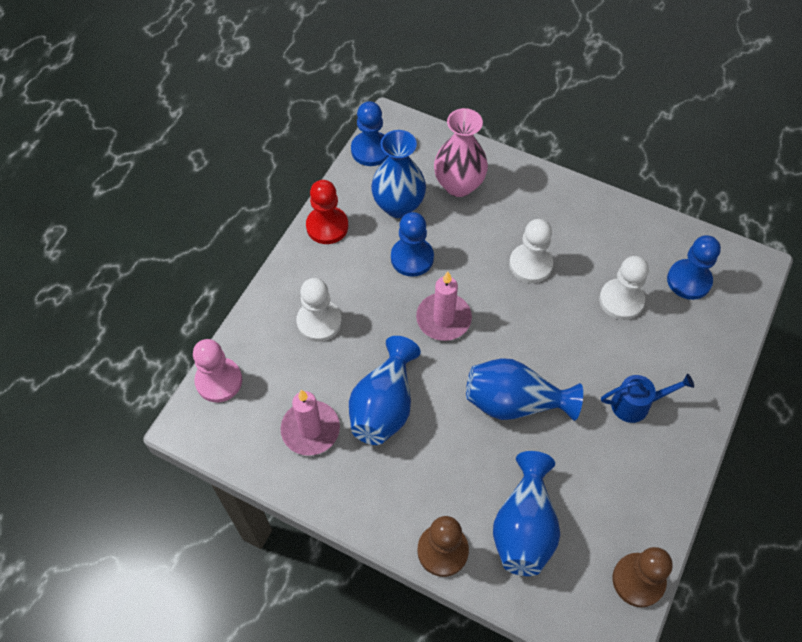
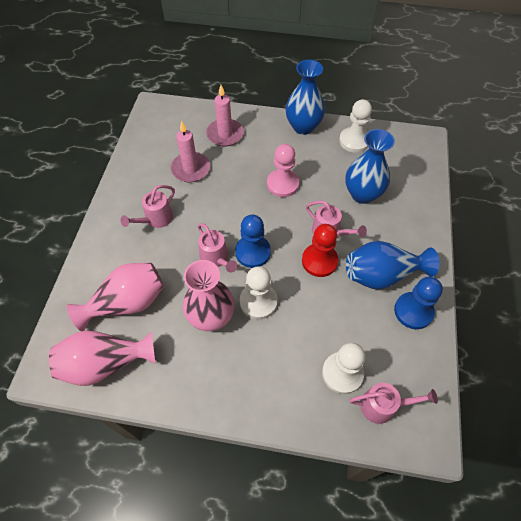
blue pawn: [351,101,388,166] [391,212,434,277] [667,235,721,300] = 3 -> [235,215,271,268] [394,277,443,329] = 2
blue vase: [349,336,421,445] [371,130,426,218] [466,358,583,421] [493,451,560,576] = 4 -> [286,60,325,135] [345,129,395,204] [346,241,440,289] = 3
blue watering can: [601,374,694,423] = 1 -> none = 0
brown pawn: [417,516,469,577] [613,547,673,607] = 2 -> none = 0
pink vase: [434,108,488,197] = 1 -> [49,330,155,386] [67,263,164,331] [183,260,235,331] = 3
pink watering can: none = 0 -> [121,185,175,228] [198,223,237,272] [306,200,367,237] [350,383,438,424] = 4

